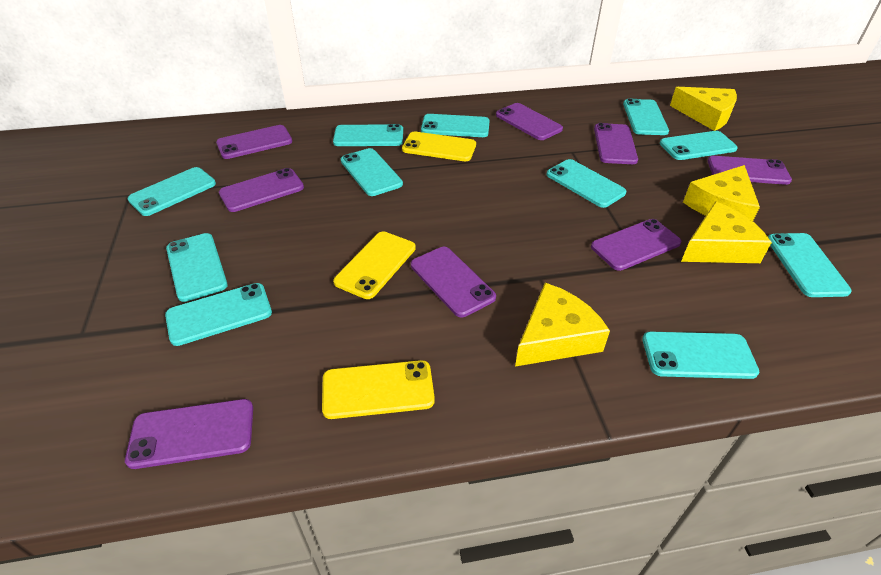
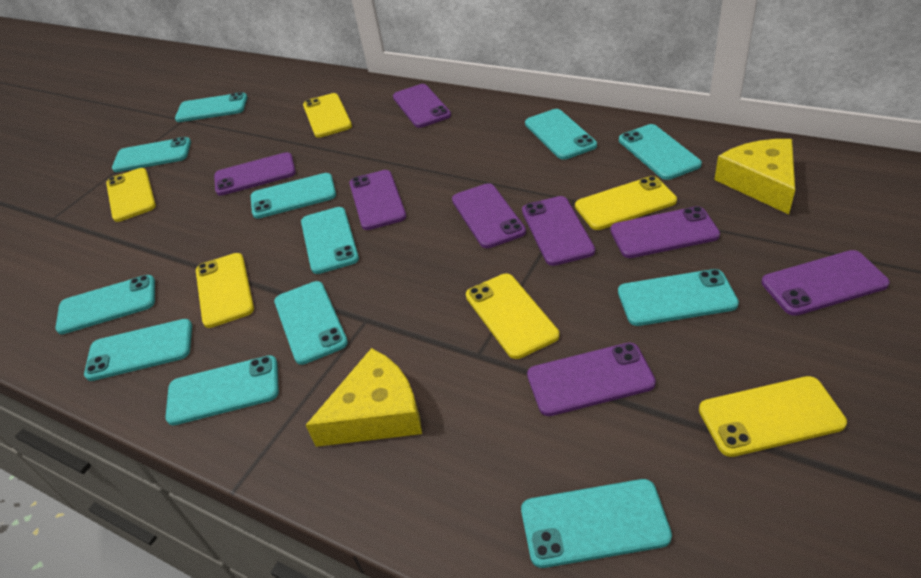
turquoise phone: [127,167,216,216] [165,283,272,346] [166,233,228,302] [333,124,403,146] [341,148,403,196] [421,114,490,137] [546,159,626,208] [623,99,669,135] [642,332,759,379] [660,131,738,160] [768,233,852,297] = 11 -> [56,275,155,334] [84,319,192,381] [112,137,191,172] [165,355,279,426] [175,92,247,122] [251,173,336,219] [274,281,348,365] [301,207,359,274] [521,479,672,568] [525,109,597,160] [618,269,739,326] [619,124,702,180] = 12
yellow cheese: [515,283,610,366] [670,87,737,131] [681,201,772,263] [683,165,760,221] = 4 -> [306,348,422,447] [714,139,795,214] = 2
yellow phone: [322,360,435,419] [333,231,416,299] [402,132,476,161] = 3 -> [106,168,156,222] [196,253,254,328] [303,93,352,138] [466,274,559,359] [575,176,677,230] [699,376,847,457] = 6

